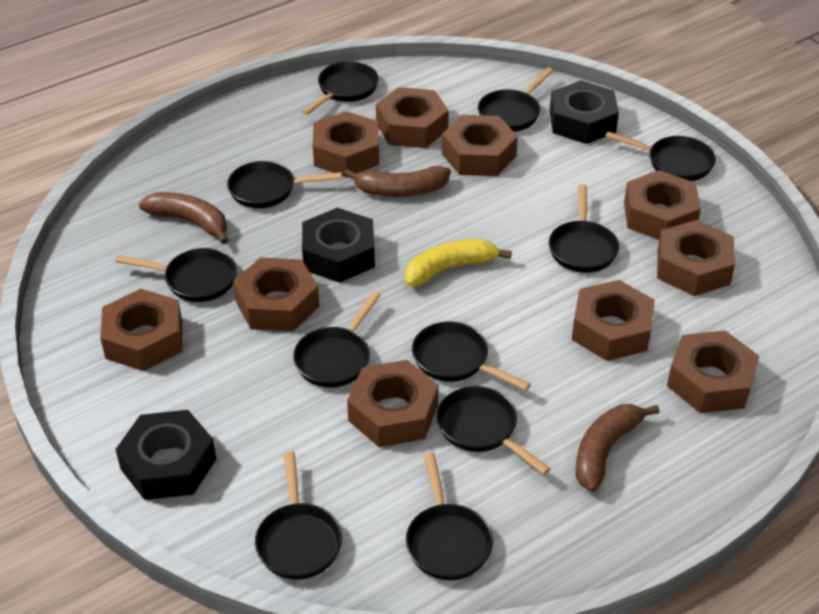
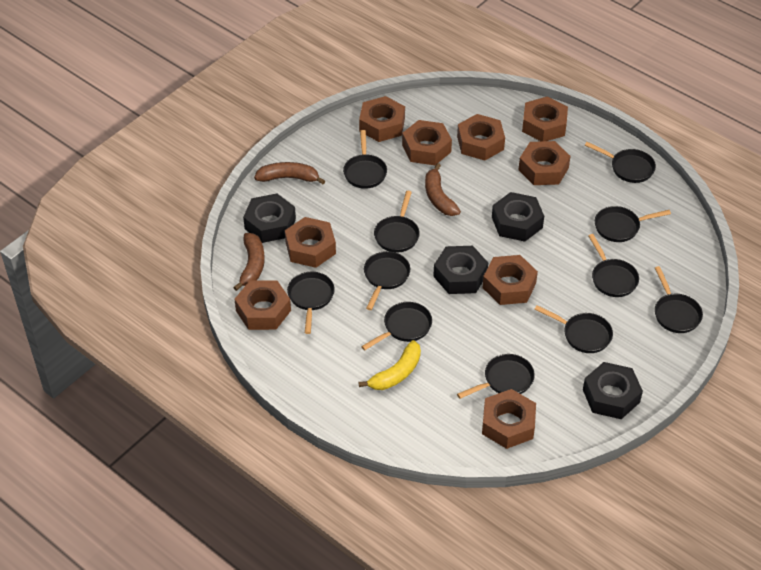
black nut: [115,410,217,500] [302,208,375,283] [550,81,619,144] = 3 -> [243,194,296,243] [433,246,488,294] [492,192,544,242] [583,362,643,419] = 4
brown nut: [100,289,182,371] [233,257,320,332] [313,111,379,177] [347,360,438,447] [376,87,449,148] [442,115,518,176] [572,280,655,361] [624,170,701,240] [657,220,735,296] [667,330,760,413] = 10 -> [234,280,291,330] [285,217,336,268] [359,96,405,142] [402,120,452,165] [457,114,505,161] [482,389,536,449] [483,255,538,305] [518,141,570,185] [522,96,568,141] = 9

